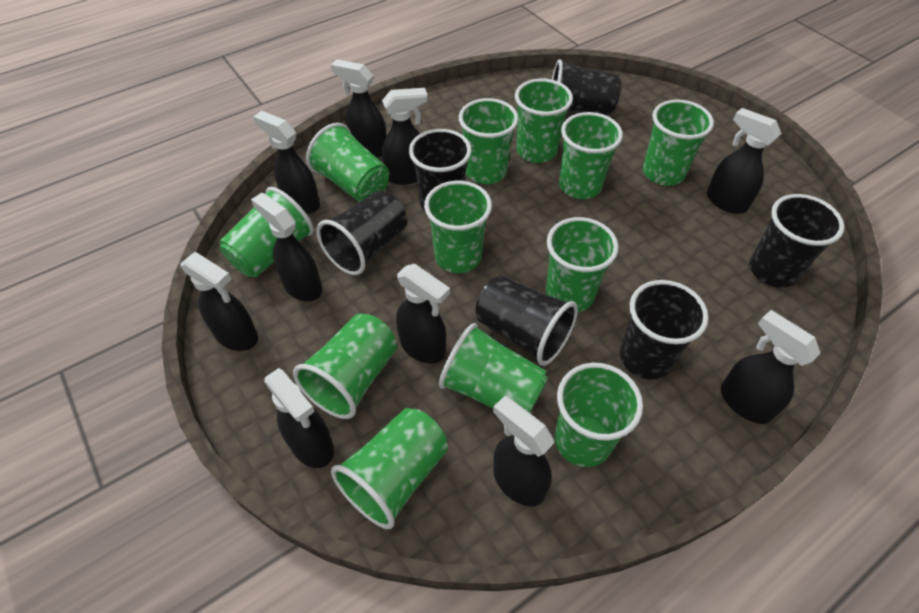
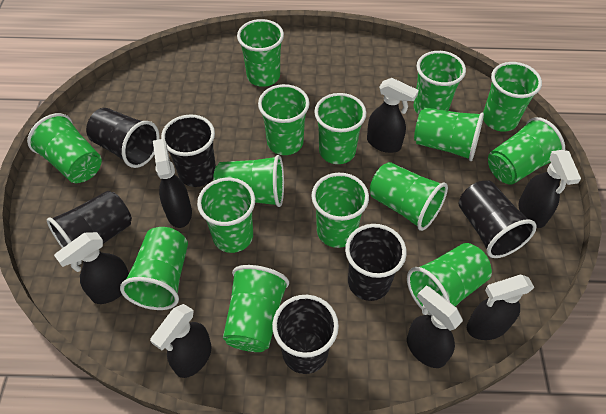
black spray bottle: [180,252,258,351] [251,193,322,302] [253,111,320,214] [264,368,334,468] [331,59,387,157] [382,88,428,185] [396,264,450,364] [493,396,555,506] [707,108,782,214] [721,310,821,424] = 10 -> [54,232,129,304] [150,304,212,378] [153,139,192,228] [367,78,419,153] [407,286,463,368] [467,275,535,340] [519,150,581,228] = 7
green cup: [219,187,314,277] [293,313,397,419] [306,123,389,202] [331,408,448,529] [424,181,492,273] [439,323,548,413] [459,98,519,184] [515,78,573,163] [546,217,619,312] [555,363,643,467] [559,112,623,199] [643,99,714,186] = 12 -> [27,113,102,183] [120,227,188,310] [197,178,255,253] [213,155,284,207] [223,265,289,352] [237,19,284,87] [258,84,309,155] [311,173,369,248] [314,93,366,164] [370,162,448,231] [407,243,492,315] [413,51,466,115] [414,107,484,161] [483,62,542,132] [488,117,565,184] = 15

